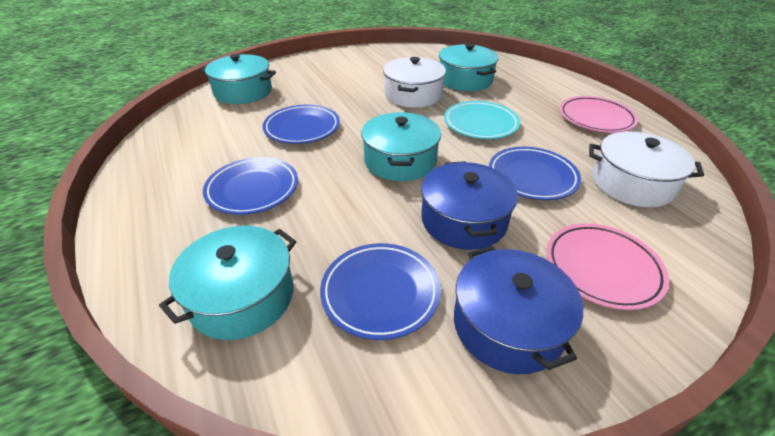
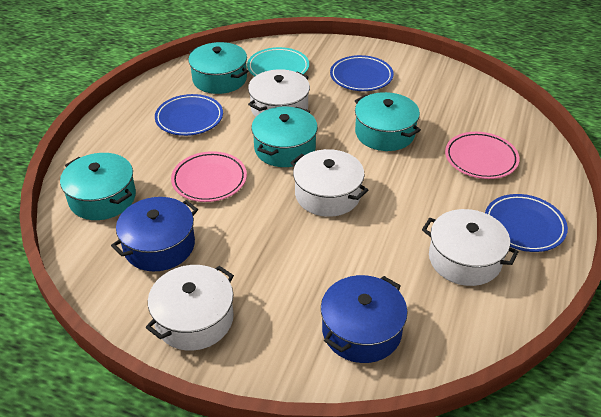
blue plate: [203,157,298,215] [262,105,340,144] [320,243,441,340] [489,147,581,200] = 4 -> [155,94,223,136] [330,55,393,91] [485,194,568,252] = 3
white pot: [383,57,446,108] [589,132,704,207] = 2 -> [146,265,234,351] [248,69,310,117] [290,149,368,217] [422,209,518,286] = 4

